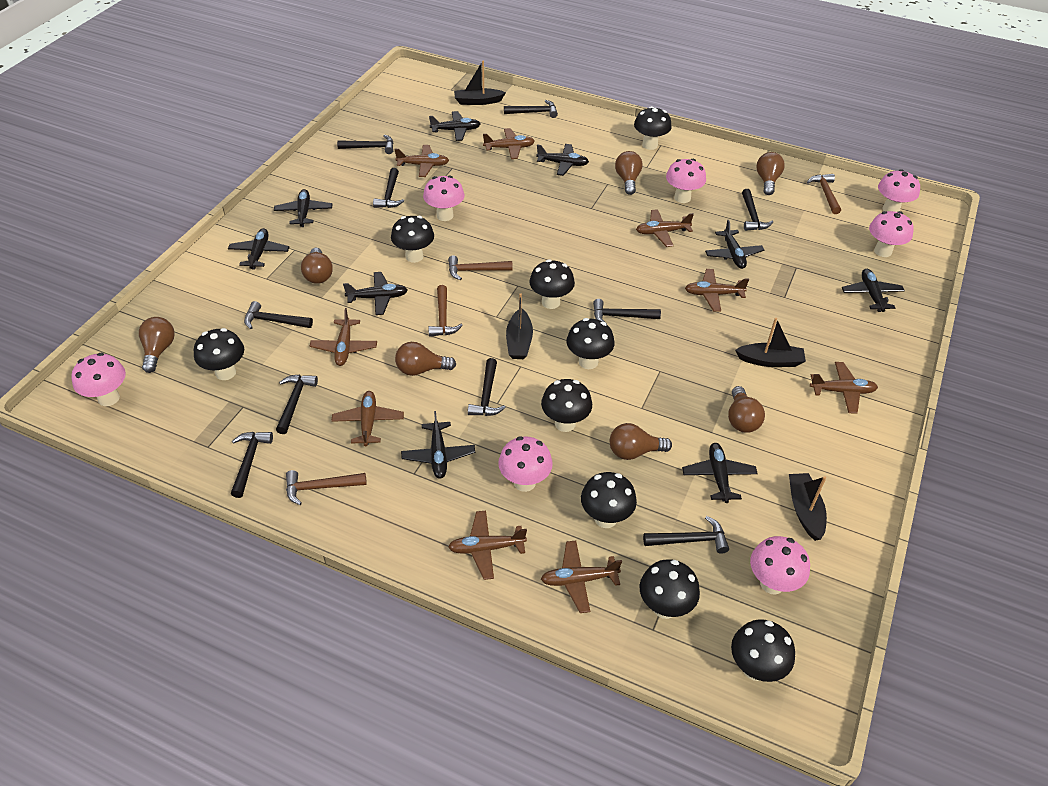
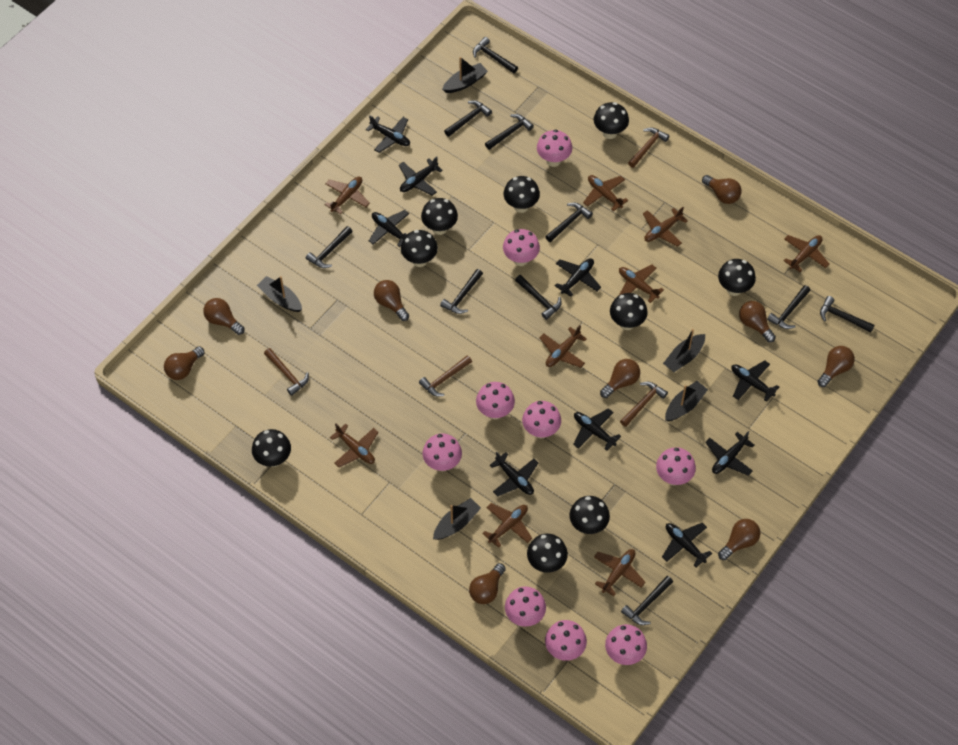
black boat: [454,61,506,105] [506,293,533,359] [735,318,806,367] [789,473,827,541] = 4 -> [257,276,302,312] [433,498,481,540] [442,57,488,93] [663,329,705,372] [665,381,708,421] = 5
brown light bulb: [139,317,175,373] [301,248,333,284] [395,342,456,376] [610,423,672,460] [615,151,643,195] [728,386,765,433] [756,152,785,195] = 7 -> [164,346,204,380] [203,298,244,335] [374,280,409,321] [469,563,506,604] [600,359,640,398] [702,175,741,204] [718,519,760,560] [739,301,776,343] [817,346,855,387] = 9
pink mushroom: [71,353,126,406] [423,175,464,221] [498,436,553,492] [666,159,706,203] [750,536,810,595] [869,211,914,257] [878,169,920,212] = 7 -> [423,434,462,471] [476,382,515,419] [503,229,540,266] [505,586,546,627] [522,401,561,439] [537,130,572,167] [545,620,587,661] [605,624,647,665] [656,447,696,485] = 9

